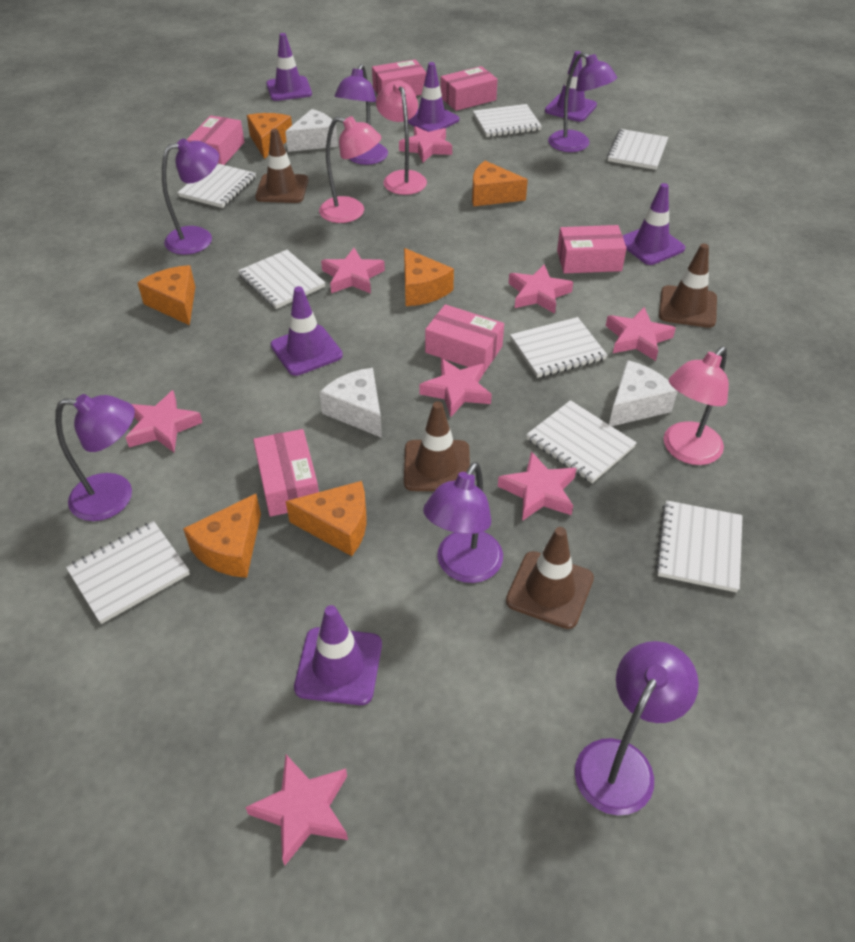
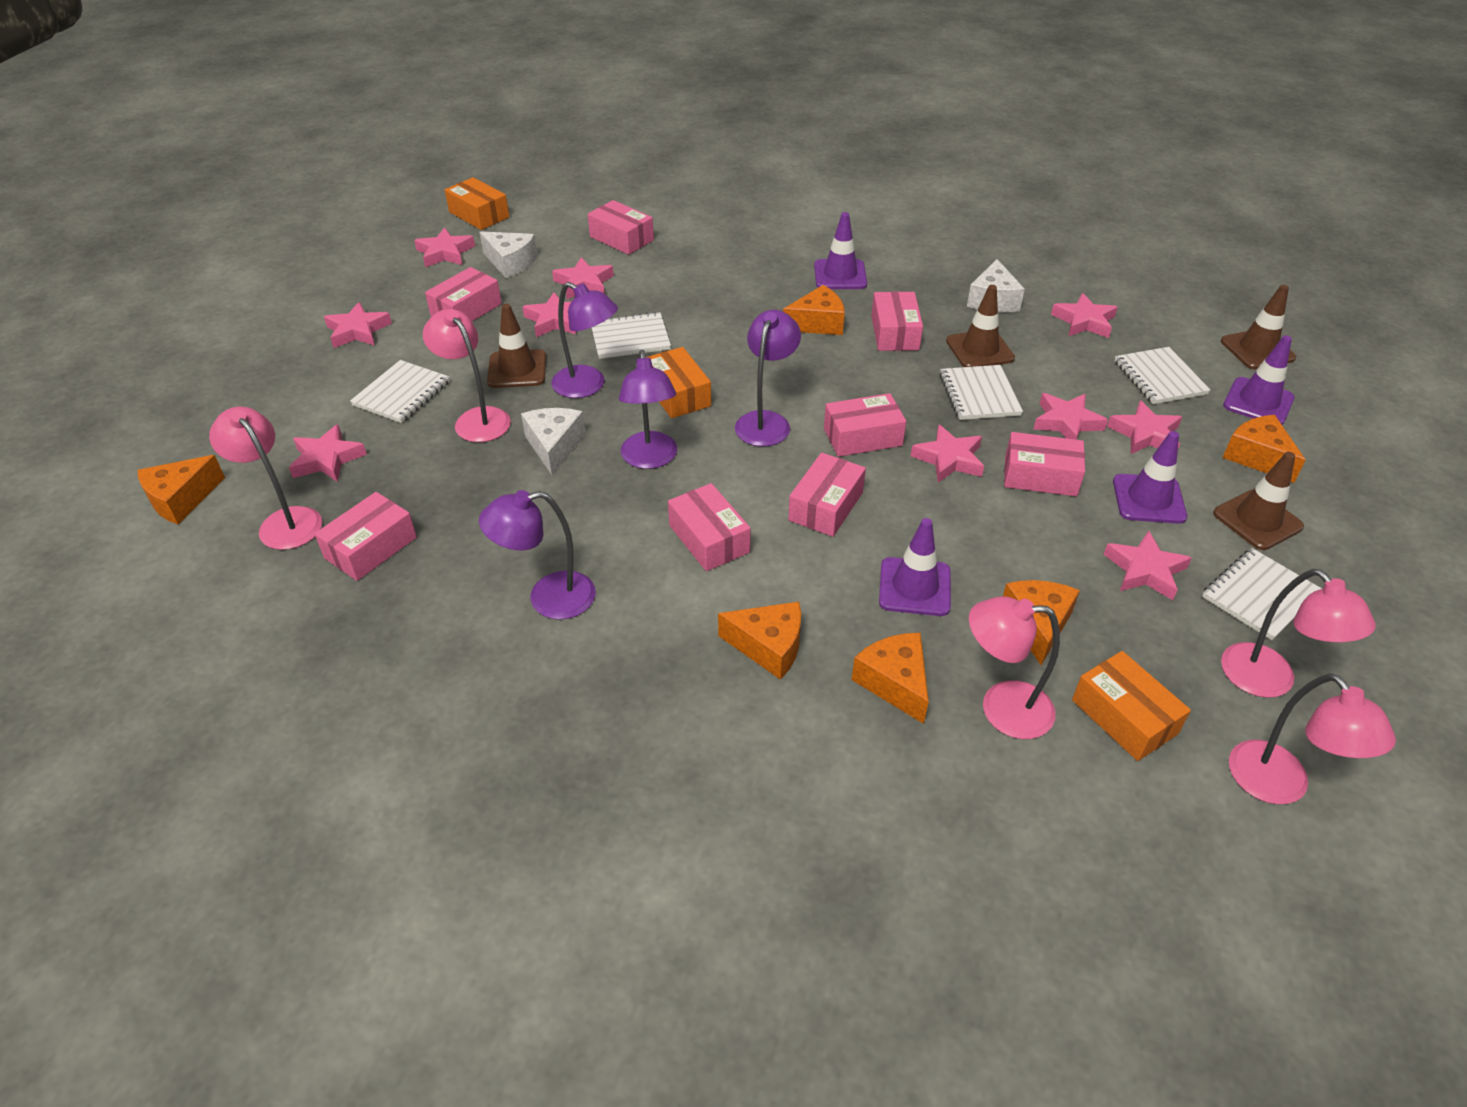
orange box: none = 0 -> [445,177,509,230] [648,347,711,418] [1072,651,1191,761] = 3
pink box: [187,115,244,165] [253,429,319,517] [372,59,426,96] [425,304,504,372] [440,66,498,111] [557,225,627,274] = 6 -> [315,492,417,581] [425,267,502,321] [588,200,654,255] [668,483,751,571] [788,453,866,537] [824,393,906,457] [871,291,923,351] [1004,432,1085,496] = 8
pink lamp: [319,116,381,223] [376,80,427,195] [664,347,729,465] = 3 -> [209,407,322,550] [423,309,511,442] [969,596,1060,739] [1221,569,1376,698] [1229,673,1396,804] = 5
pink star: [125,390,203,452] [245,755,348,865] [321,248,385,293] [399,126,452,162] [419,358,492,418] [498,451,577,521] [508,265,573,314] [606,307,676,361] = 8 -> [289,424,367,482] [324,302,392,348] [414,227,475,268] [523,292,576,337] [552,257,614,299] [911,425,984,483] [1033,393,1108,440] [1051,293,1118,338] [1103,531,1192,600] [1107,401,1182,454] = 10
purple lamp: [55,394,135,521] [162,138,219,255] [334,64,388,165] [423,462,503,583] [548,52,617,152] [575,641,699,815] = 6 -> [479,490,596,620] [552,282,618,398] [619,350,677,469] [735,310,801,447] = 4
purple traffic cone: [266,33,312,101] [271,286,343,376] [294,605,382,705] [408,62,459,132] [545,51,597,122] [623,183,685,265] = 6 -> [814,212,867,289] [879,518,951,616] [1113,431,1187,524] [1223,335,1295,425] = 4
white notebook: [66,521,190,624] [177,163,256,208] [238,250,326,309] [473,104,542,137] [510,317,607,378] [526,400,637,483] [607,129,668,170] [655,500,743,593] = 8 -> [350,360,450,423] [592,312,671,359] [939,365,1023,420] [1115,347,1210,404] [1202,548,1322,640] = 5

